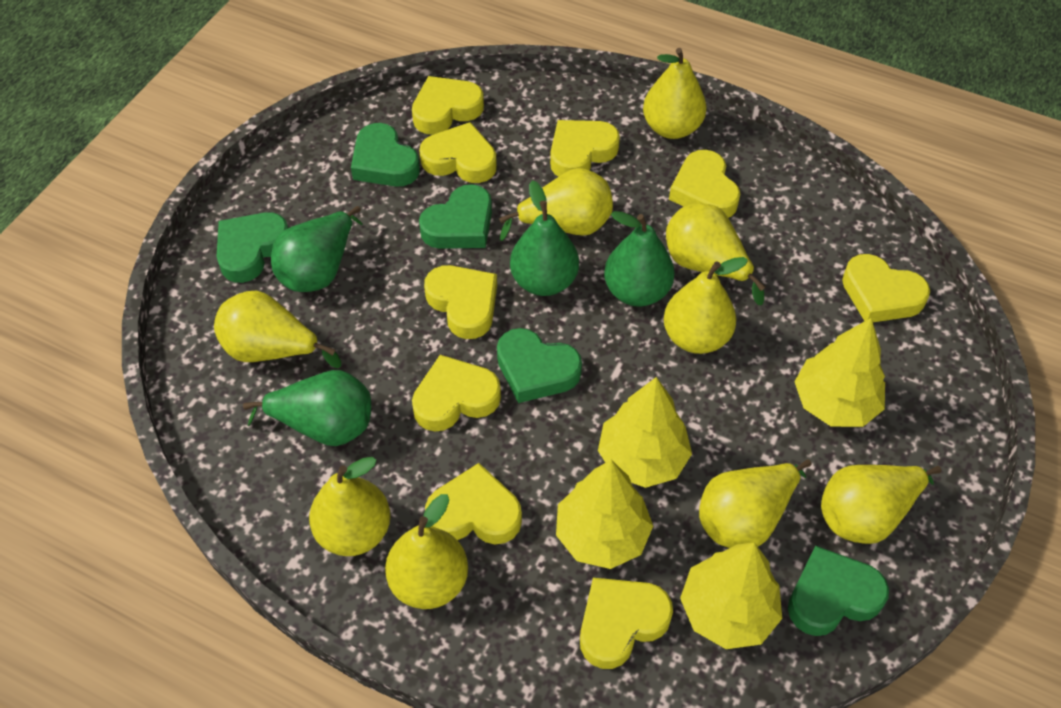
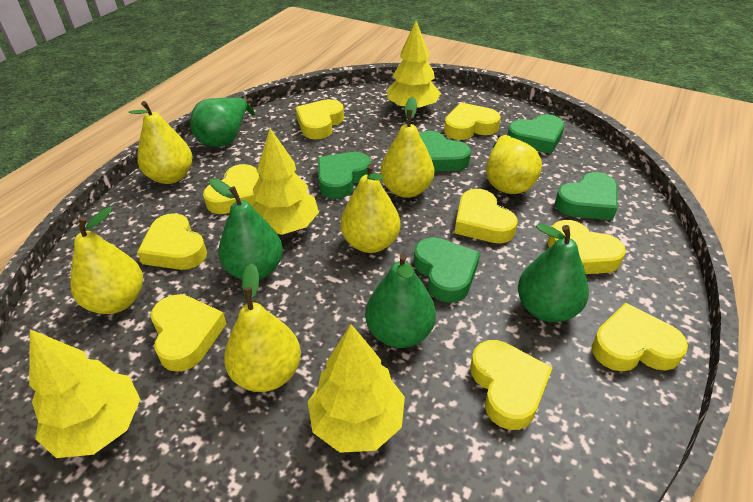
yellow pear: [214,290,341,368] [309,457,391,556] [385,494,468,609] [499,168,613,241] [643,48,707,139] [664,257,748,354] [666,204,765,305] [699,459,812,548] [821,465,941,544] = 9 -> [70,207,143,314] [129,101,193,184] [224,263,301,392] [340,164,400,253] [380,97,435,198] [486,134,542,194] = 6

